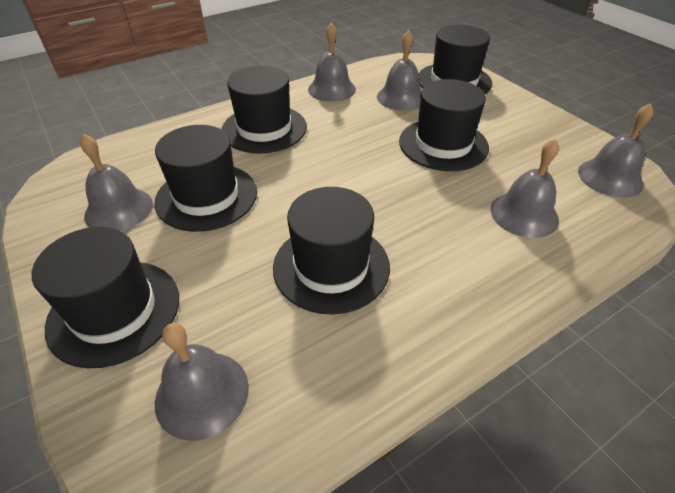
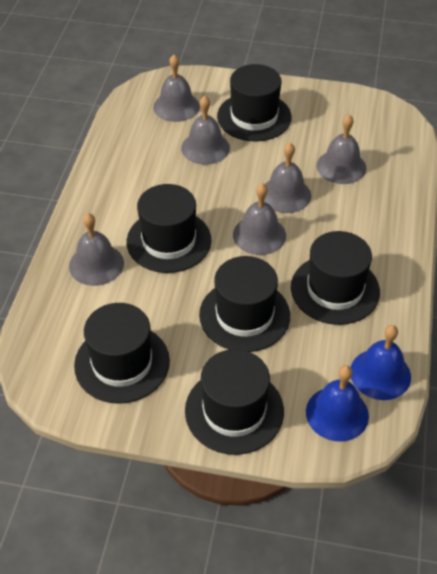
blue bell: none = 0 -> [306,365,369,442] [351,325,411,400] = 2

